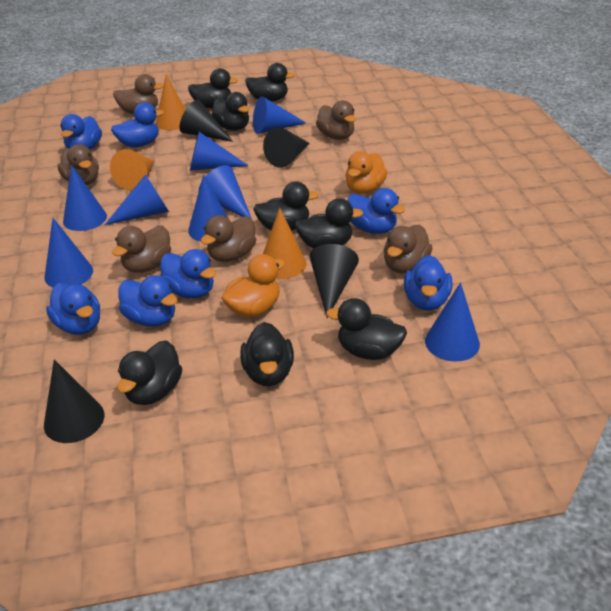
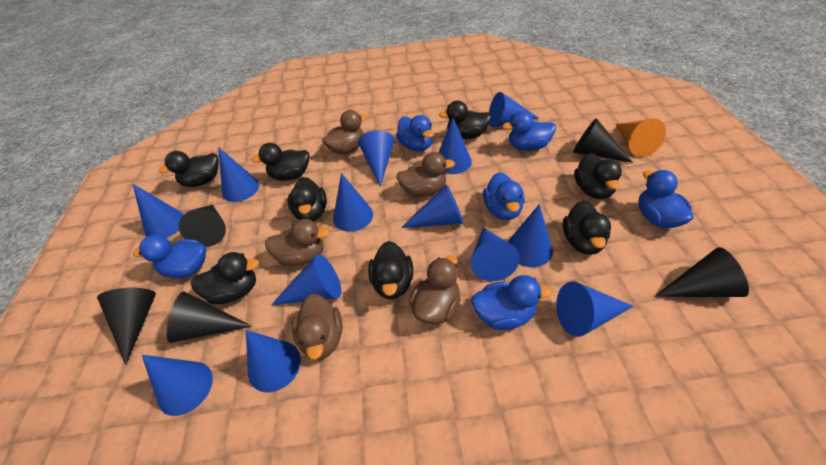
black cone: [44,359,104,443] [179,100,233,142] [263,127,309,168] [310,244,359,318] = 4 -> [97,288,156,365] [167,291,252,343] [179,204,226,247] [573,118,633,163] [654,247,749,297] = 5
blue cone: [45,218,93,287] [63,165,107,231] [105,174,169,225] [188,174,228,241] [190,132,249,171] [198,165,252,219] [253,96,306,134] [425,282,480,362] = 8 -> [133,184,184,238] [142,355,213,416] [218,147,259,202] [246,330,301,392] [271,254,341,305] [333,173,373,232] [358,130,394,186] [401,184,464,228] [438,118,472,174] [470,228,520,281] [489,92,539,128] [508,204,553,267] [556,281,633,337] = 13
blue duck: [46,283,100,335] [60,114,102,150] [111,102,164,148] [118,275,178,327] [160,249,216,299] [347,188,405,234] [404,255,452,311] = 7 -> [133,235,206,278] [396,115,434,151] [471,275,552,330] [483,172,525,220] [502,111,556,151] [639,170,693,228] = 6
brown duck: [58,144,99,185] [112,226,171,273] [113,74,163,114] [201,215,256,262] [316,100,356,140] [384,225,432,273] = 6 -> [265,219,329,267] [292,294,343,360] [322,110,367,154] [396,152,455,197] [409,255,461,324] = 5
orange cone: [110,149,154,190] [156,74,185,130] [263,208,306,279] = 3 -> [616,118,666,157] = 1
orange duck: [221,254,285,317] [345,151,388,194] = 2 -> none = 0

